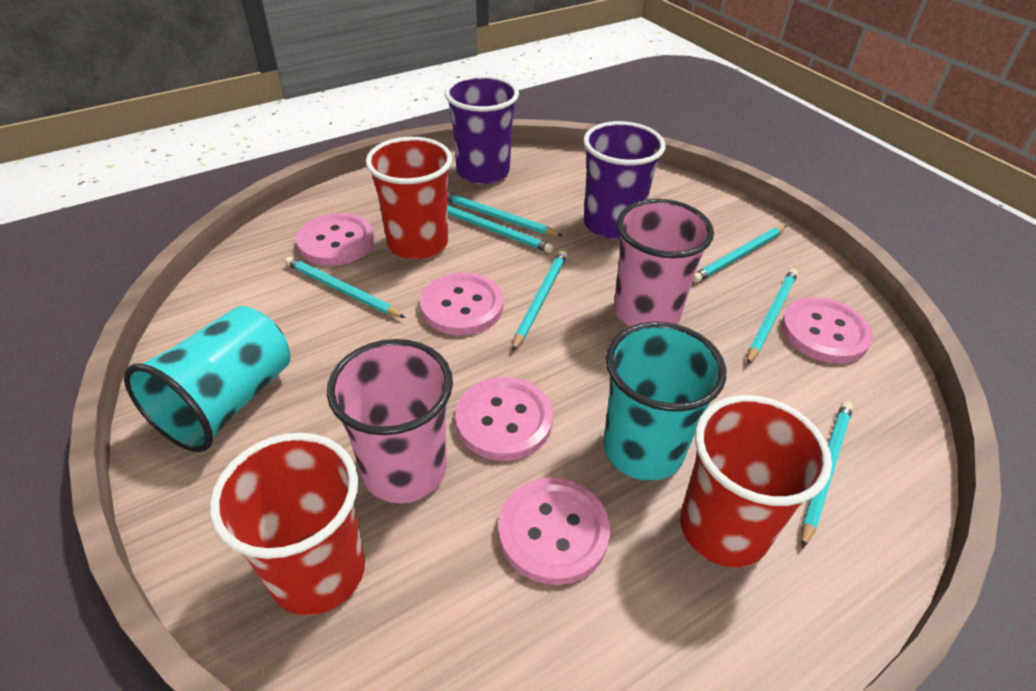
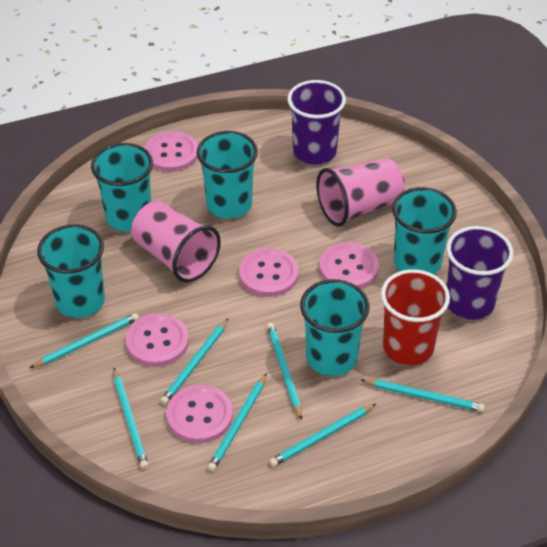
red cup: [210,433,365,616] [366,137,452,259] [680,395,832,567] = 3 -> [381,269,450,366] = 1
turquoise cup: [124,306,291,452] [603,322,726,481] = 2 -> [37,224,105,318] [91,143,153,232] [197,131,258,219] [300,279,370,376] [392,187,457,274] = 5

